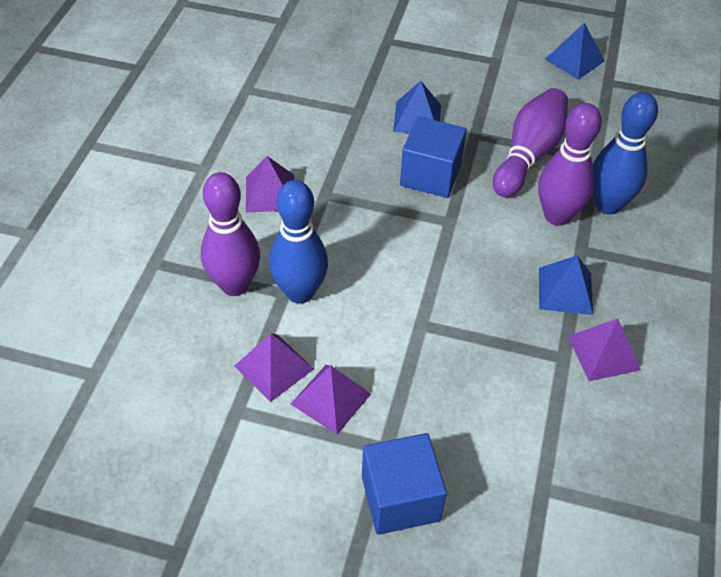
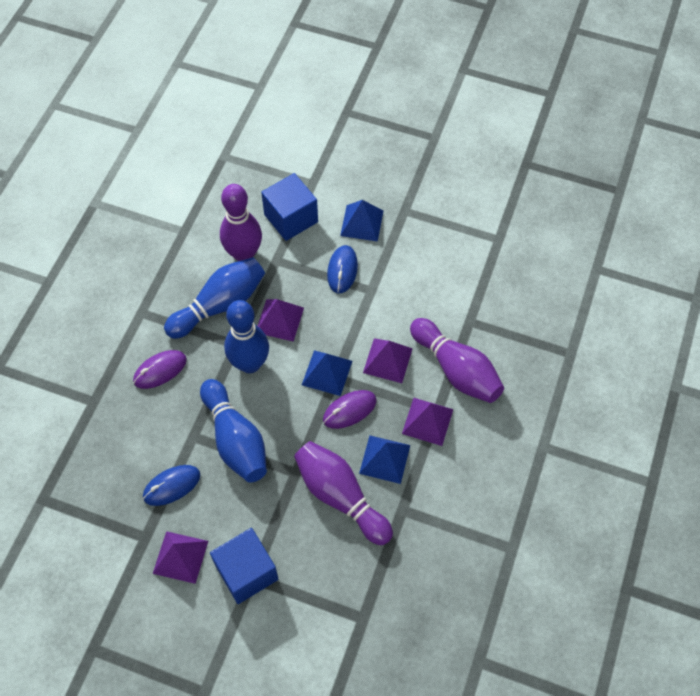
blue bowling pin: [269,180,328,304] [593,92,658,215] = 2 -> [164,257,265,339] [200,379,267,483] [224,300,269,373] = 3
blue mouse: none = 0 -> [143,465,200,506] [327,245,358,293] = 2
purple mouse: none = 0 -> [133,350,187,389] [323,390,377,429] = 2

